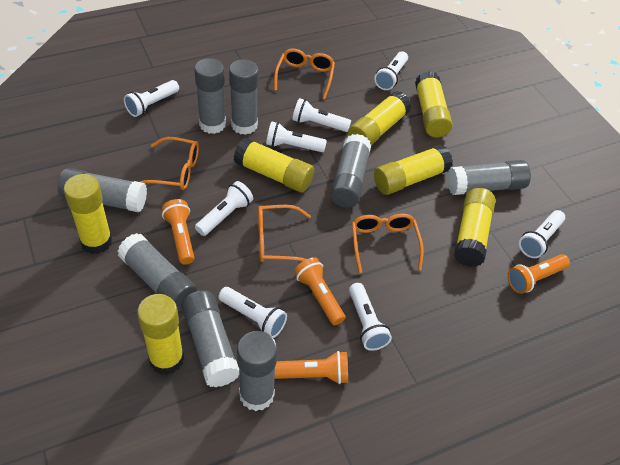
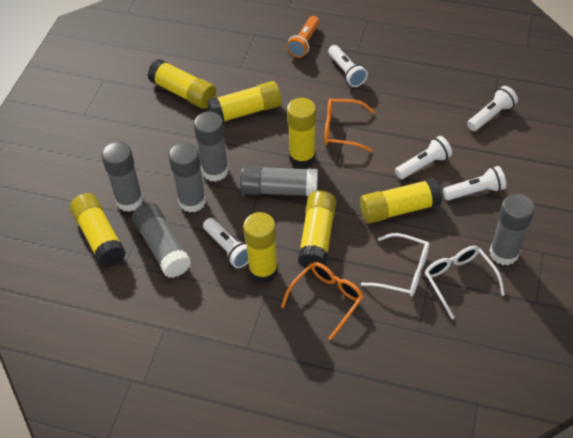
grey glue stick: [58,168,147,212] [117,233,197,311] [181,290,239,387] [194,58,226,134] [229,59,259,135] [237,331,277,411] [330,134,371,208] [447,160,531,195] = 8 -> [101,141,143,212] [132,203,191,278] [169,142,206,212] [194,112,229,182] [240,166,318,196] [489,194,535,265] = 6
orange flashlight: [162,199,194,265] [275,351,348,384] [294,257,345,325] [507,254,570,294] = 4 -> [286,16,320,58] = 1
orange glasses: [140,137,199,190] [258,205,311,262] [274,48,335,99] [352,213,424,273] = 4 -> [281,262,363,340] [324,98,375,152] = 2
white flashlight: [124,80,179,117] [195,181,253,236] [218,287,287,338] [266,121,327,152] [292,98,351,132] [349,283,392,351] [374,51,408,90] [519,210,565,258] = 8 -> [203,218,249,268] [328,45,368,87] [395,136,452,179] [443,166,506,200] [467,86,518,131] = 5
white glasses: none = 0 -> [361,233,430,296] [425,246,505,319] = 2

